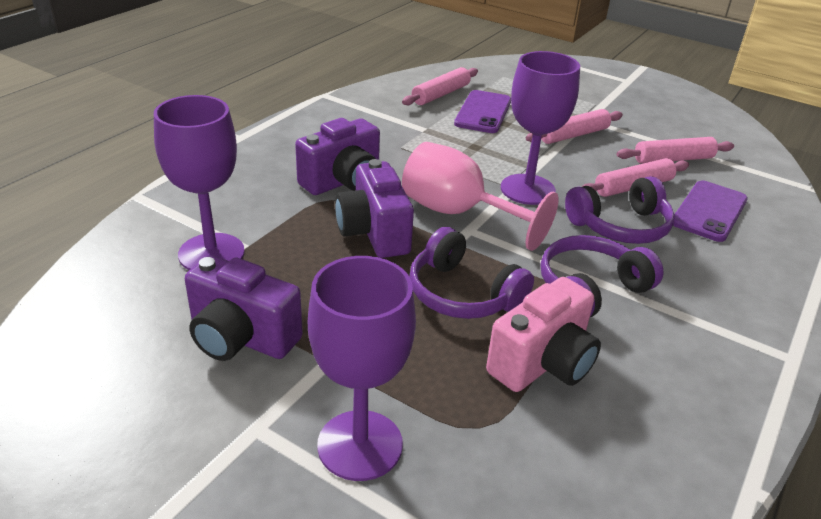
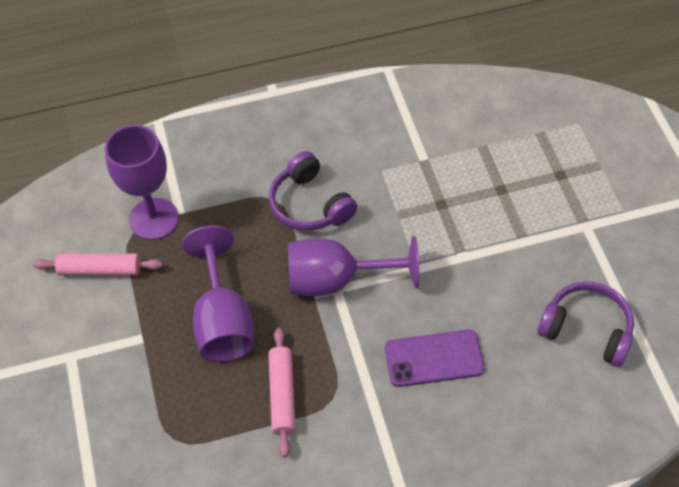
pink camera: [486,277,601,392] = 1 -> none = 0
pink goblet: [402,142,559,251] = 1 -> none = 0
pink rolling pin: [402,67,478,105] [526,109,623,144] [582,158,689,197] [616,137,734,164] = 4 -> [33,253,163,275] [268,328,296,457] = 2
purple camera: [185,255,303,361] [295,118,380,195] [335,159,414,258] = 3 -> none = 0
purple headphones: [409,227,534,319] [541,235,664,317] [565,176,675,244] = 3 -> [269,151,357,231] [537,281,634,367] = 2
purple phone: [454,90,511,133] [673,180,748,242] = 2 -> [385,330,484,387] = 1

